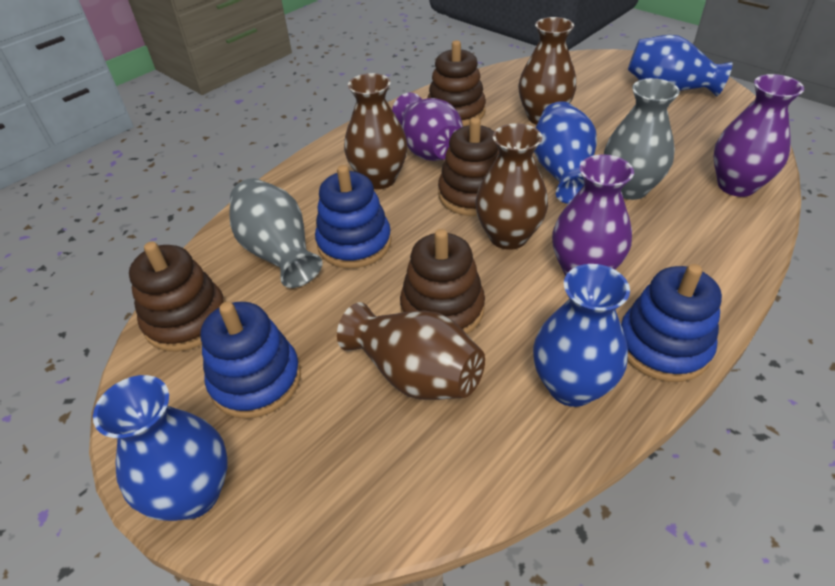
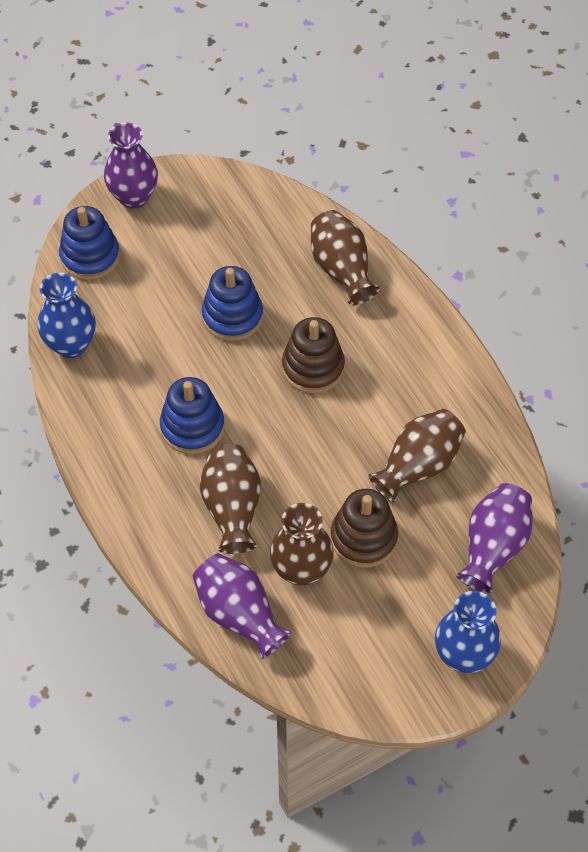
blue vase: [93,375,228,521] [533,264,630,407] [534,101,597,204] [628,35,733,97] = 4 -> [38,273,96,358] [435,591,501,673] = 2
brown stacking toy: [129,242,226,352] [400,229,485,334] [427,40,486,127] [438,117,499,216] = 4 -> [282,317,345,393] [331,489,398,568] = 2
grey vase: [230,178,322,288] [604,78,680,200] = 2 -> none = 0

